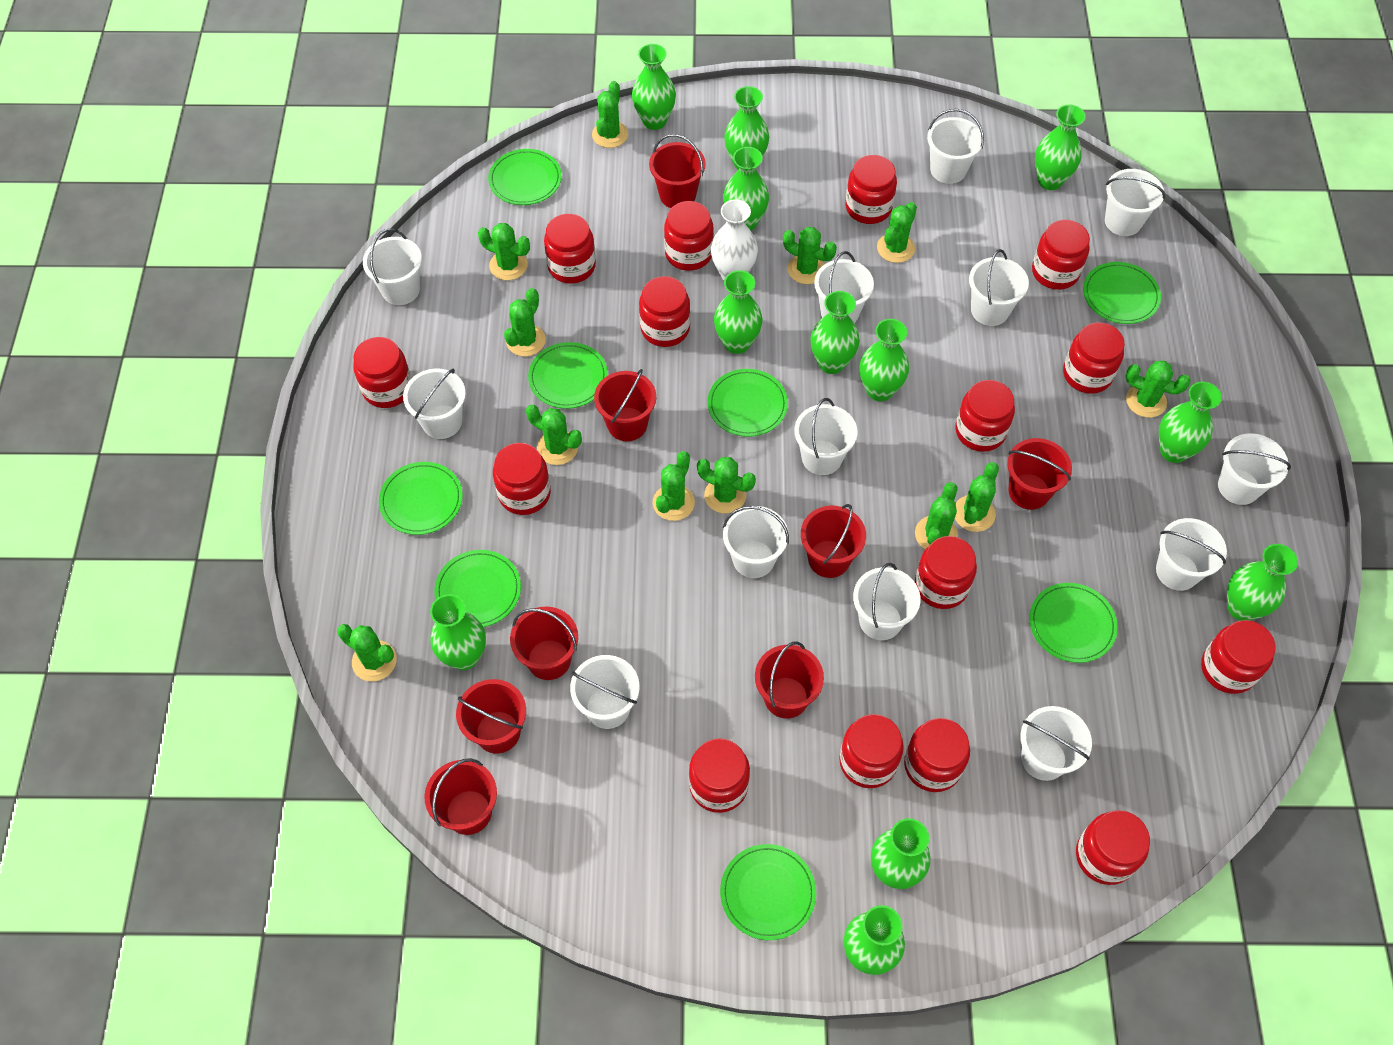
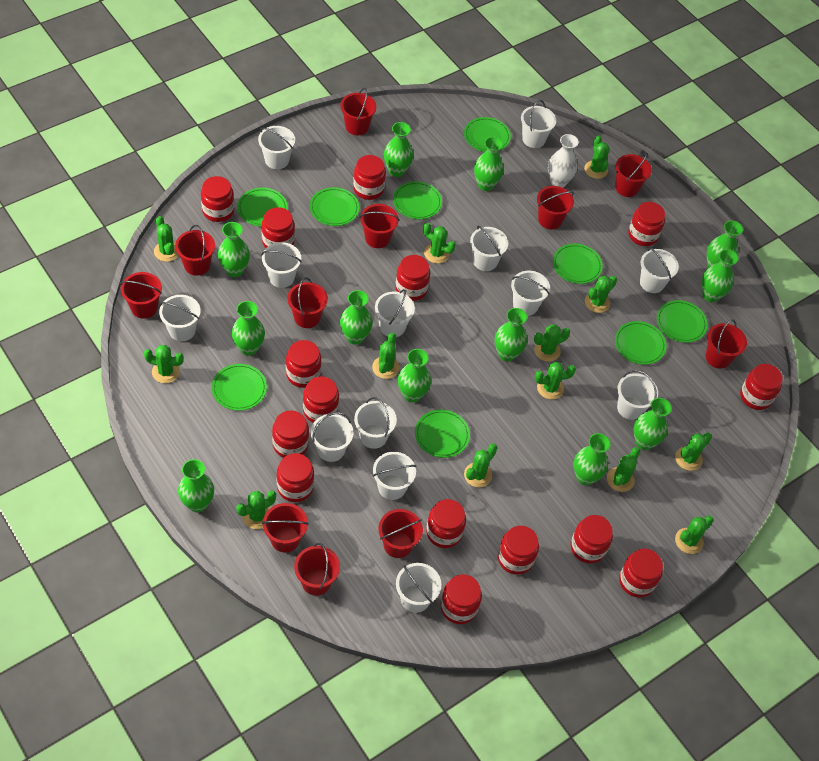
green cactus: [337,624,397,681] [478,223,530,280] [504,288,546,356] [526,405,582,465] [592,81,628,148] [653,451,695,521] [697,457,756,514] [783,227,837,284] [877,202,917,263] [915,482,958,549] [955,462,999,532] [1125,361,1191,418] = 12 -> [144,345,184,383] [154,216,179,262] [236,491,276,529] [372,333,399,379] [423,223,456,264] [464,444,497,487] [534,324,570,362] [535,362,576,399] [584,135,609,179] [585,276,617,313] [607,447,640,492] [675,433,712,471] [675,515,714,554] = 13
green plate: [379,462,463,535] [434,550,521,627] [488,149,562,205] [528,342,608,409] [707,369,788,437] [720,844,816,940] [1029,583,1118,663] [1083,262,1161,324] = 8 -> [212,364,267,411] [237,188,288,226] [310,187,359,226] [393,181,442,219] [415,410,470,458] [464,117,511,152] [553,244,603,284] [615,321,667,365] [657,300,708,343] = 9
red bucket: [424,758,497,835] [456,679,526,754] [510,607,578,680] [594,369,656,441] [649,134,706,208] [755,641,824,719] [801,504,866,578] [1007,438,1072,510] = 8 -> [120,272,162,319] [175,225,215,276] [262,503,309,553] [287,277,328,328] [294,543,340,596] [340,88,376,135] [360,204,399,248] [378,509,423,558] [537,186,574,229] [615,153,652,197] [705,319,747,369] = 11

